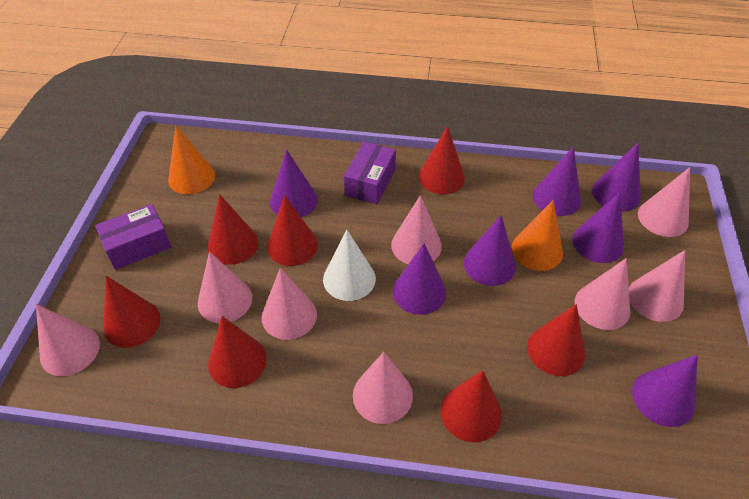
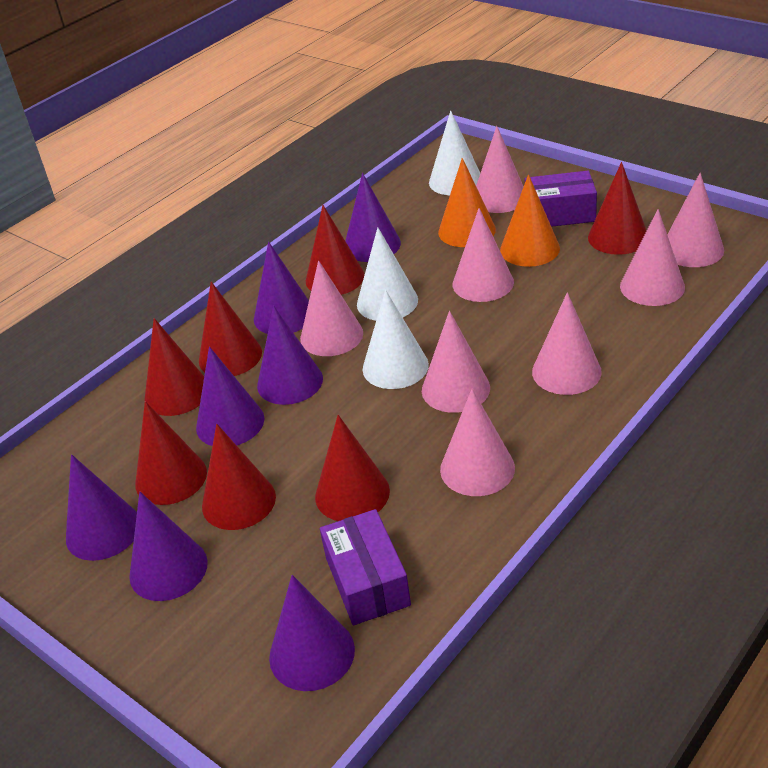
white cone: [323,230,376,301] = 1 -> [357,227,418,321] [362,290,429,389] [429,111,480,195] = 3

